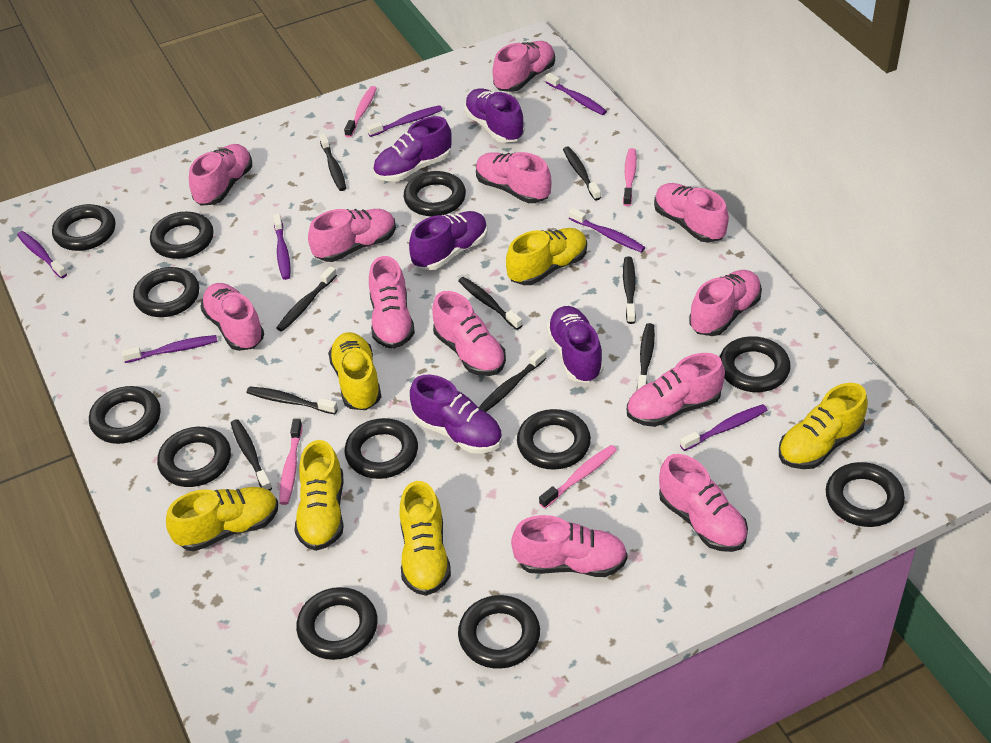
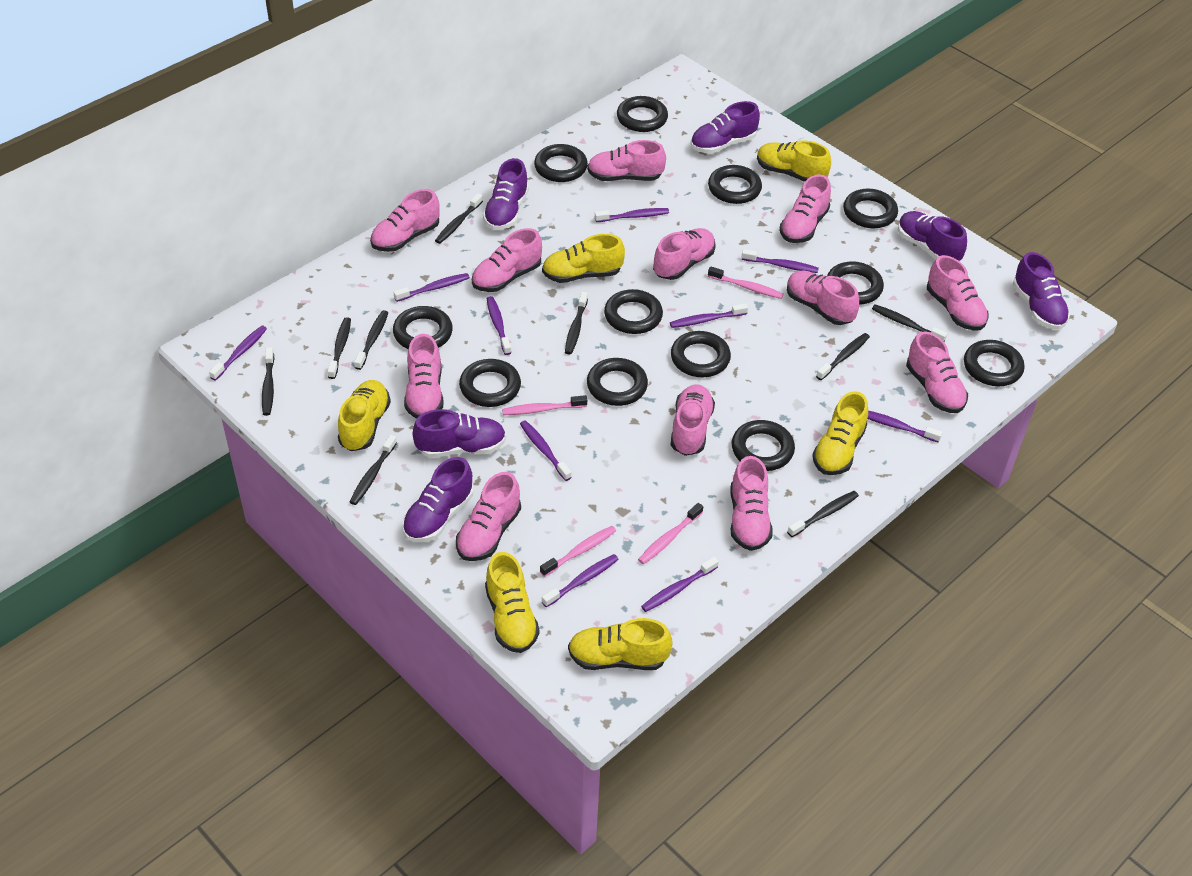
purple shoe: [373,116,452,182] [409,211,488,270] [410,375,502,454] [464,89,524,143] [546,306,604,383] = 5 -> [402,457,473,542] [413,409,506,458] [483,158,529,230] [691,101,760,154] [898,211,967,261] [1013,252,1070,330] = 6
purple toothbrush: [17,231,67,278] [122,335,217,363] [273,214,290,280] [367,105,442,137] [545,73,607,115] [569,208,645,252] [680,404,767,451] = 7 -> [209,326,267,381] [394,273,470,302] [487,296,511,355] [520,420,572,481] [542,554,619,607] [595,208,669,222] [641,557,719,612] [670,303,748,328] [742,249,819,273] [868,411,942,443] = 10

